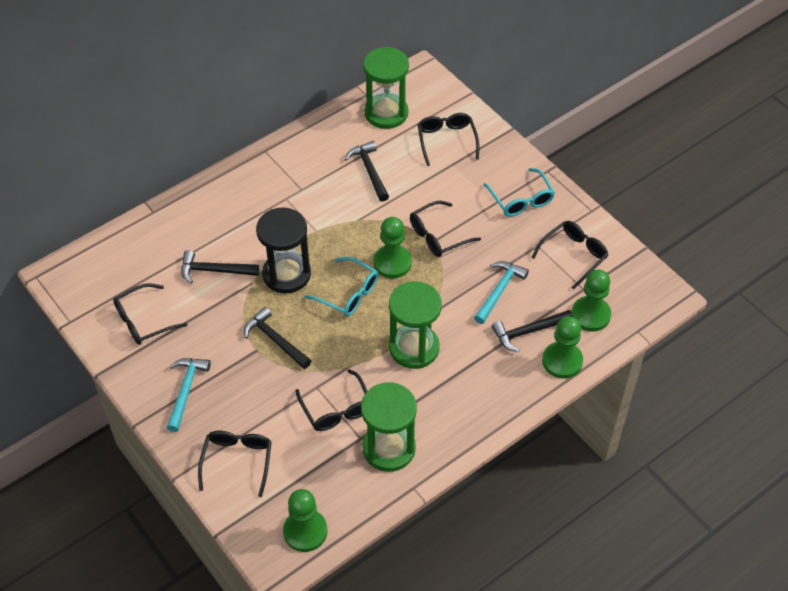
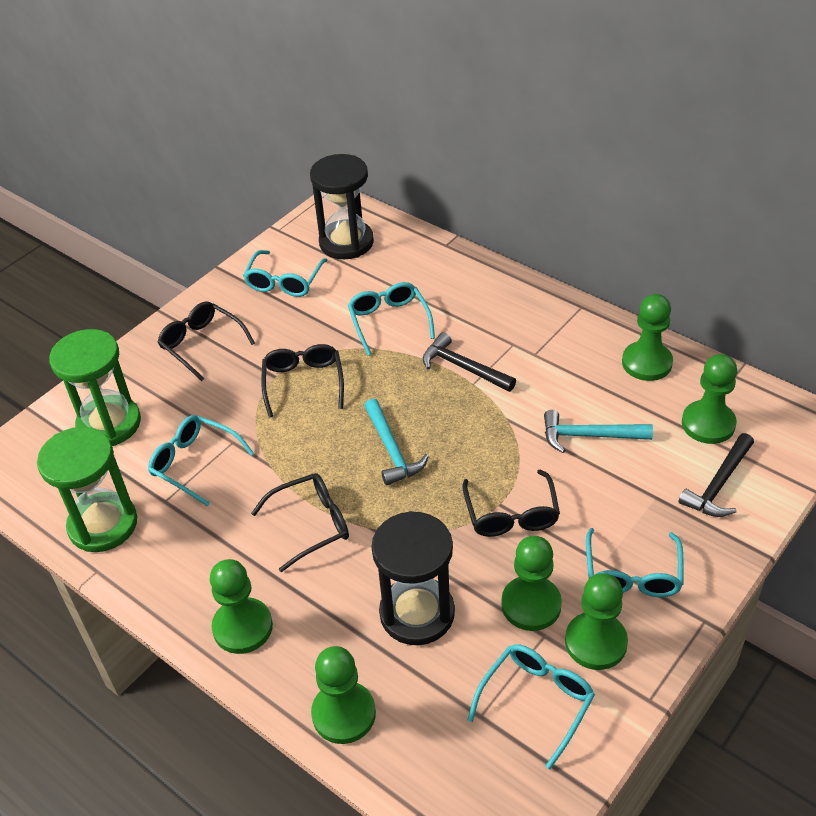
black glasses: [113,283,188,345] [198,431,272,497] [295,369,367,431] [410,201,481,257] [418,113,479,166] [531,221,608,290] = 6 -> [157,301,255,381] [251,473,349,572] [261,344,344,417] [462,470,560,537] = 4
black hammer: [181,250,259,283] [244,307,311,369] [345,141,389,202] [492,310,573,352] = 4 -> [423,332,516,392] [679,433,754,517] = 2
black hourglass: [256,208,311,293] = 1 -> [310,154,374,259] [371,511,455,645] = 2
green hourglass: [361,382,417,472] [363,47,409,129] [389,281,442,369] = 3 -> [37,427,137,552] [49,329,141,446] = 2
green pawn: [283,489,327,552] [374,217,412,278] [542,316,583,379] [571,270,611,332] = 4 -> [210,559,273,654] [311,646,376,744] [501,536,562,631] [565,573,628,670] [622,294,673,381] [682,354,737,444] = 6
turquoise glasses: [304,257,378,316] [483,168,555,216] = 2 -> [148,415,254,506] [243,250,328,297] [348,282,435,356] [468,644,595,769] [586,528,683,597] = 5

